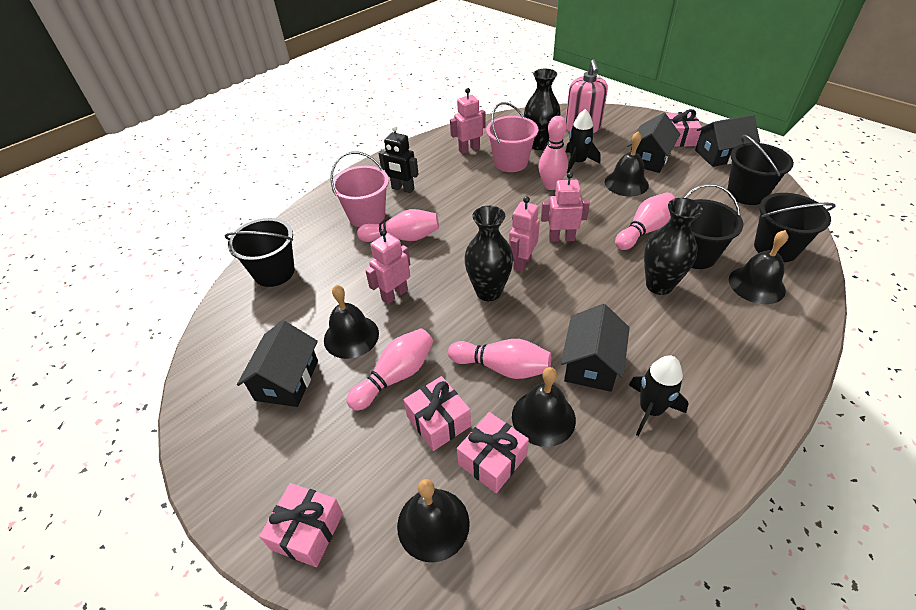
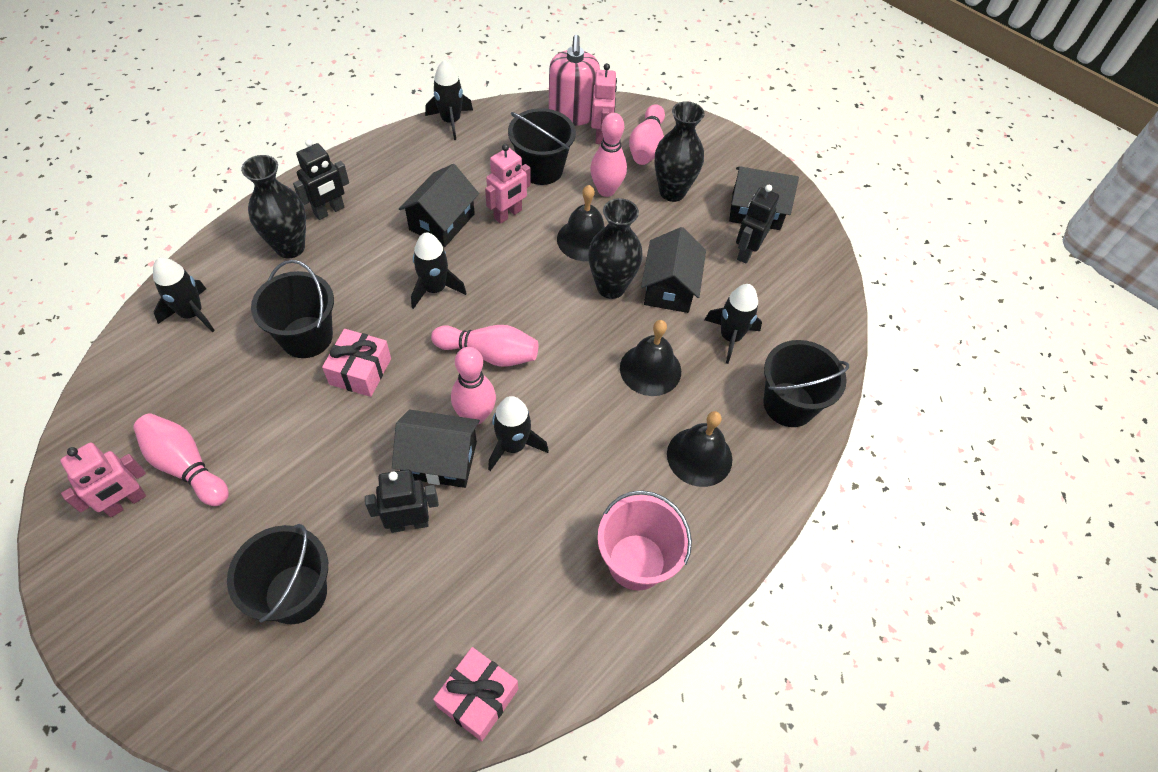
black bell: [324,285,379,359] [397,479,470,563] [512,367,576,447] [605,132,649,196] [729,230,788,304] = 5 -> [557,185,605,261] [620,320,681,396] [667,411,732,487] = 3
black robot: [379,126,419,193] = 1 -> [293,139,349,220] [365,470,439,533] [736,185,779,264] = 3
black rocket: [566,109,600,173] [629,355,689,436] = 2 -> [153,257,215,332] [411,232,467,309] [425,60,473,140] [488,396,549,471] [705,284,762,364] = 5
pink bucket: [330,152,389,227] [486,102,538,172] = 2 -> [597,490,692,591] = 1
pink gift: [259,483,343,567] [403,376,471,451] [457,412,529,493] [666,109,701,147] = 4 -> [322,329,391,397] [433,647,518,741] = 2
pink robot: [366,229,410,304] [450,88,486,154] [509,196,540,272] [541,172,590,242] = 4 -> [60,442,146,517] [485,144,531,224] [591,63,617,144] = 3

